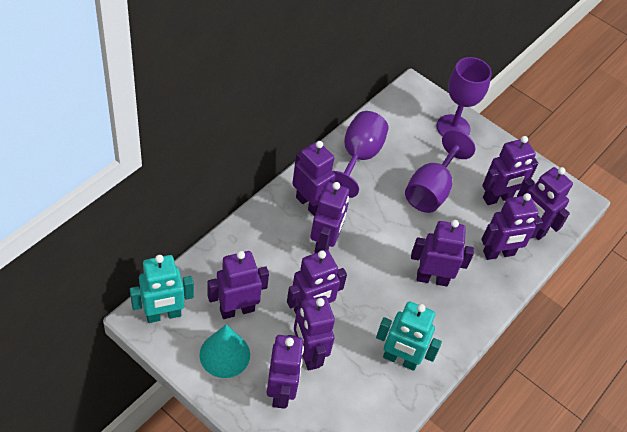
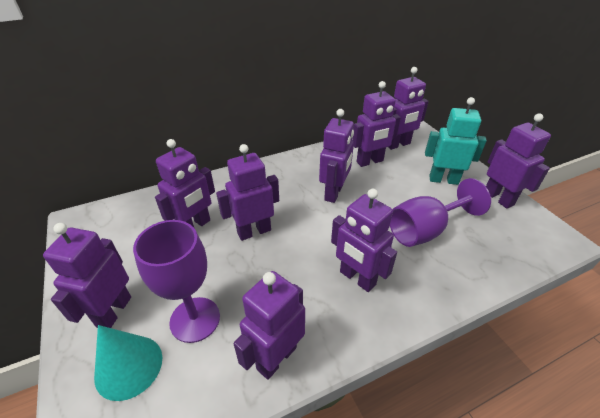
purple goblet: [333,111,389,198] [405,130,475,213] [437,57,492,136] = 3 -> [133,220,220,343] [390,178,491,247] = 2
purple robot: [207,251,269,319] [267,335,304,409] [287,250,347,313] [292,141,336,216] [294,296,335,370] [310,182,349,254] [411,220,474,286] [481,193,543,260] [482,136,539,205] [517,167,573,240] = 10 -> [43,223,131,328] [155,139,215,227] [216,144,279,241] [234,271,305,380] [319,109,354,203] [331,189,397,292] [352,81,401,167] [388,67,429,150] [486,113,551,209] = 9
turquoise robot: [130,255,194,323] [376,301,442,371] = 2 -> [425,97,487,185] = 1

